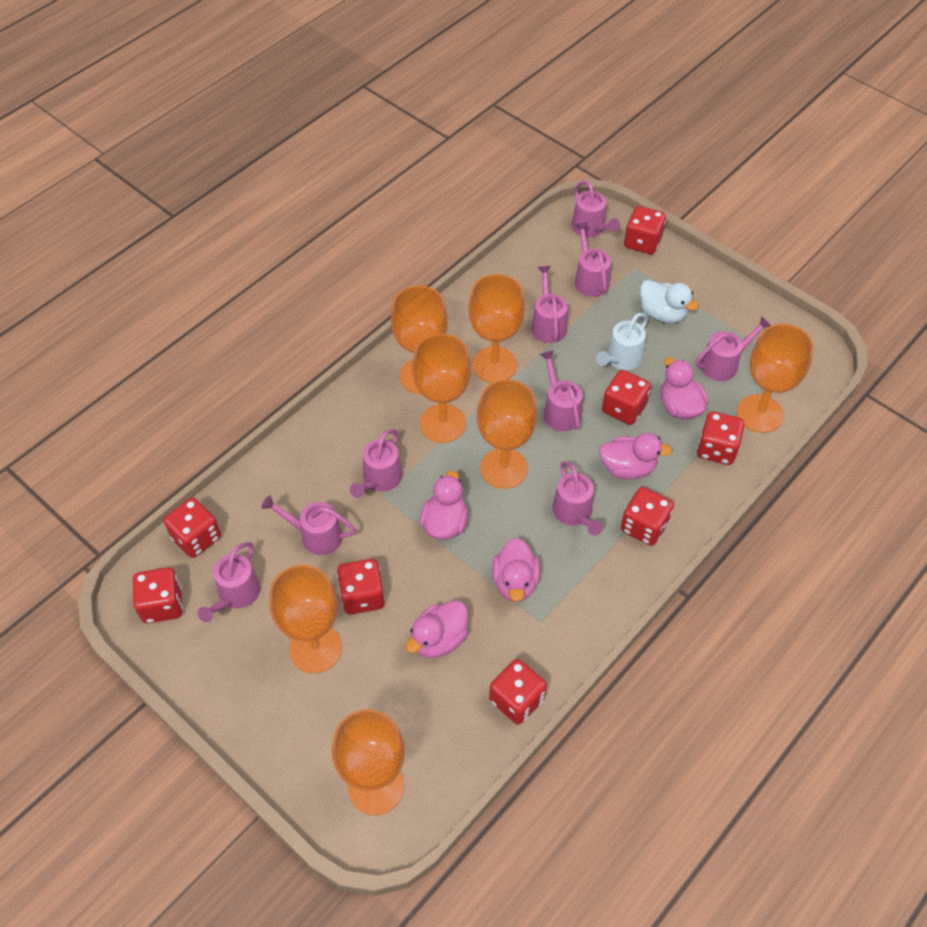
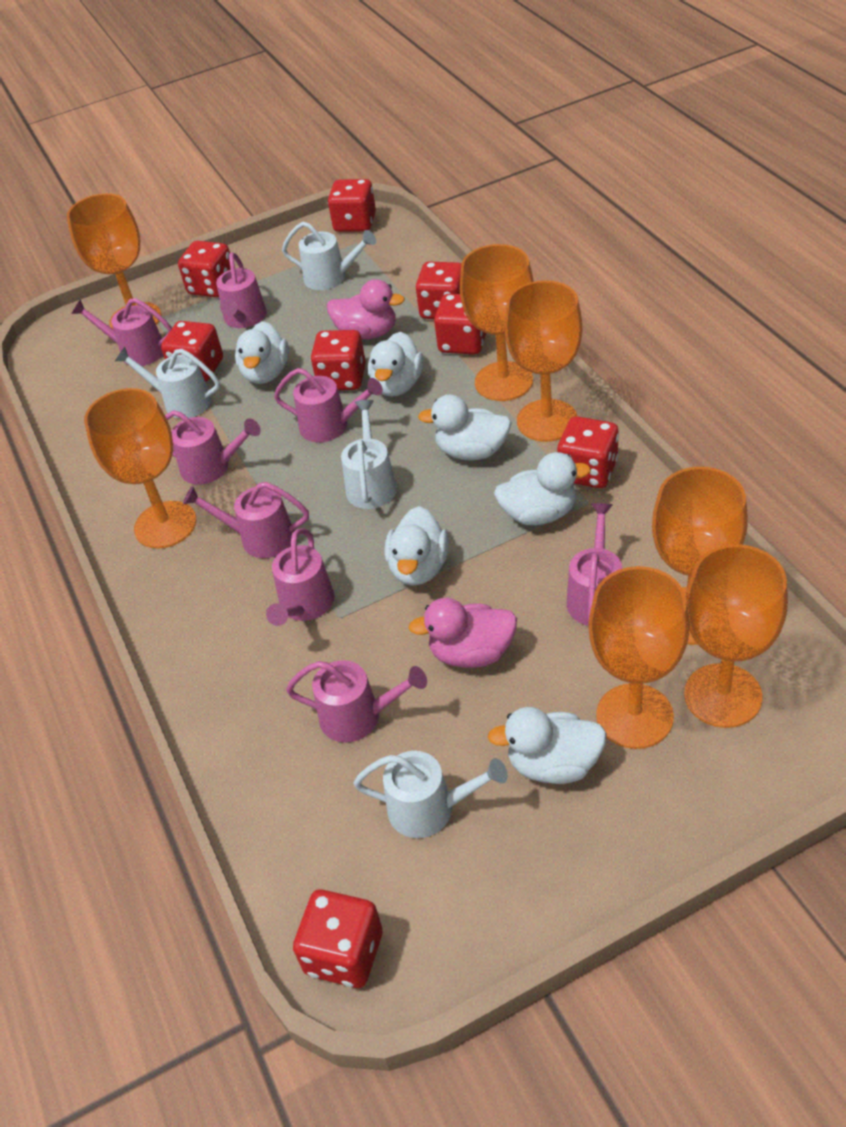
pink duck: [406,601,468,658] [420,471,468,540] [492,538,540,602] [599,433,672,479] [661,358,708,419] = 5 -> [327,279,405,339] [409,598,517,668] = 2
pink watering can: [197,542,261,622] [261,495,356,555] [350,429,402,498] [531,266,568,343] [540,351,583,431] [552,461,603,536] [572,181,620,237] [575,222,611,297] [695,316,771,381] = 9 -> [71,298,172,366] [165,410,260,485] [183,482,309,558] [216,252,267,328] [266,528,334,626] [274,368,383,442] [286,660,427,742] [567,503,622,626] = 8
white duck: [640,280,698,323] = 1 -> [235,321,289,384] [368,332,424,397] [385,506,449,586] [418,395,511,460] [488,707,607,784] [494,452,591,525] = 6
white watering can: [596,313,648,370] = 1 -> [115,347,220,419] [282,222,376,290] [341,400,397,509] [354,751,508,838] = 4

